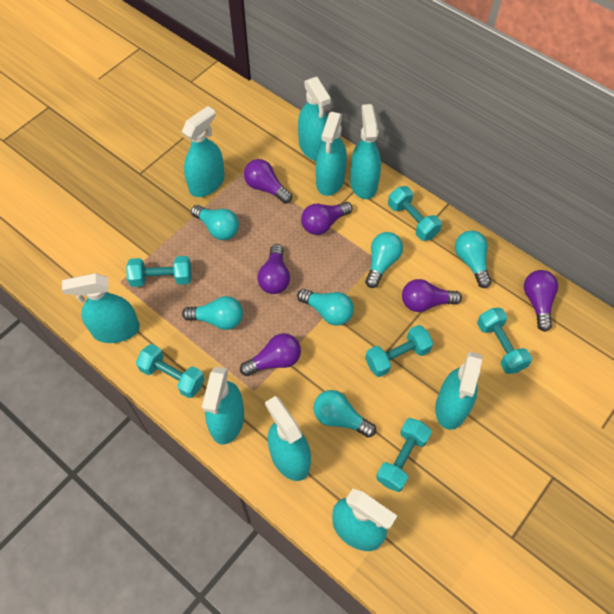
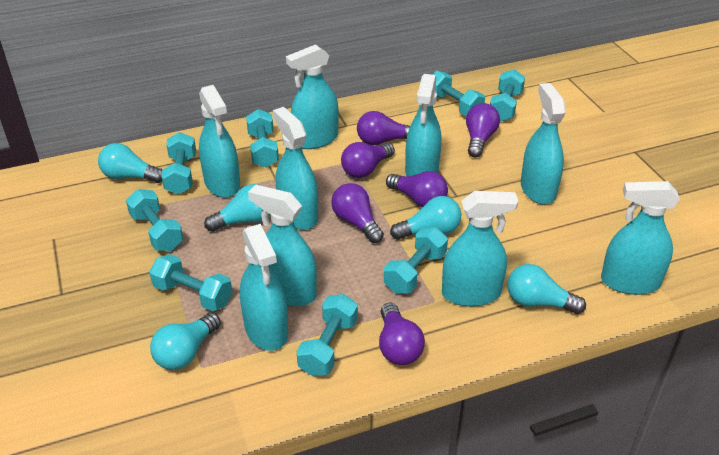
turquoise dumbbell: [126,256,192,287] [136,344,205,398] [365,325,433,377] [376,418,432,492] [388,186,442,241] [477,308,532,374] = 6 -> [126,189,183,251] [149,254,232,311] [161,132,196,194] [246,109,279,168] [297,294,358,376] [384,227,448,293] [432,71,485,116] [490,69,525,122] = 8
turquoise light bulb: [182,296,243,330] [191,205,239,240] [297,289,354,326] [314,390,376,438] [365,232,403,288] [455,231,491,288] = 6 -> [98,143,163,183] [150,313,221,370] [204,184,270,232] [390,196,461,240] [507,264,586,314] = 5

